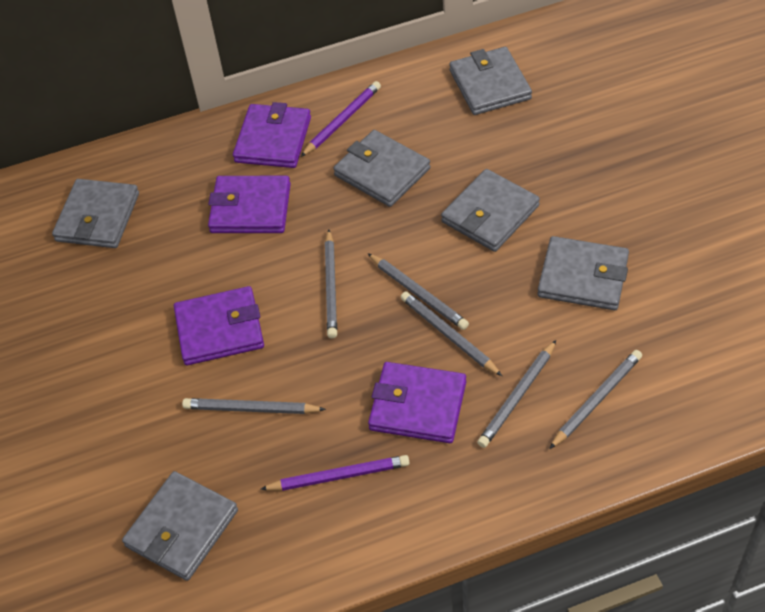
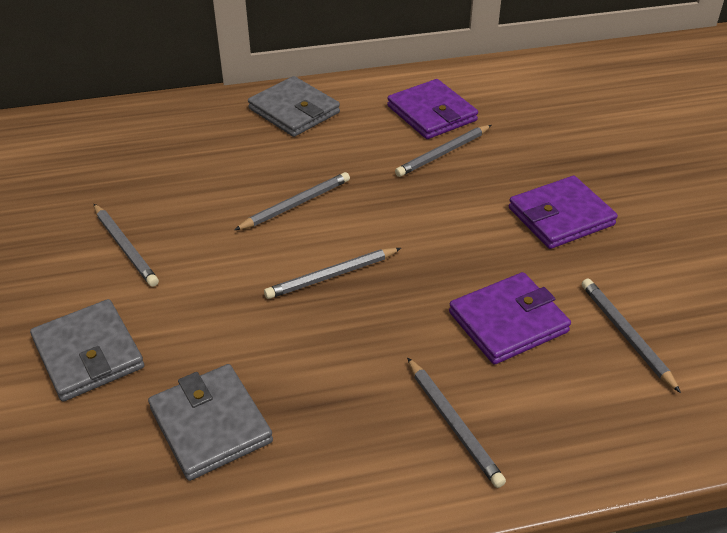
grey wallet: [52,179,139,248] [122,471,238,581] [333,130,430,207] [441,169,540,252] [449,47,532,115] [537,236,629,310] = 6 -> [30,299,144,402] [148,364,273,481] [248,76,340,137] = 3
purple pencil: [261,455,410,491] [301,81,381,157] = 2 -> none = 0
purple wallet: [174,286,264,365] [208,176,291,233] [233,102,311,168] [368,362,466,443] = 4 -> [387,79,478,139] [449,272,571,365] [509,176,618,249] = 3

